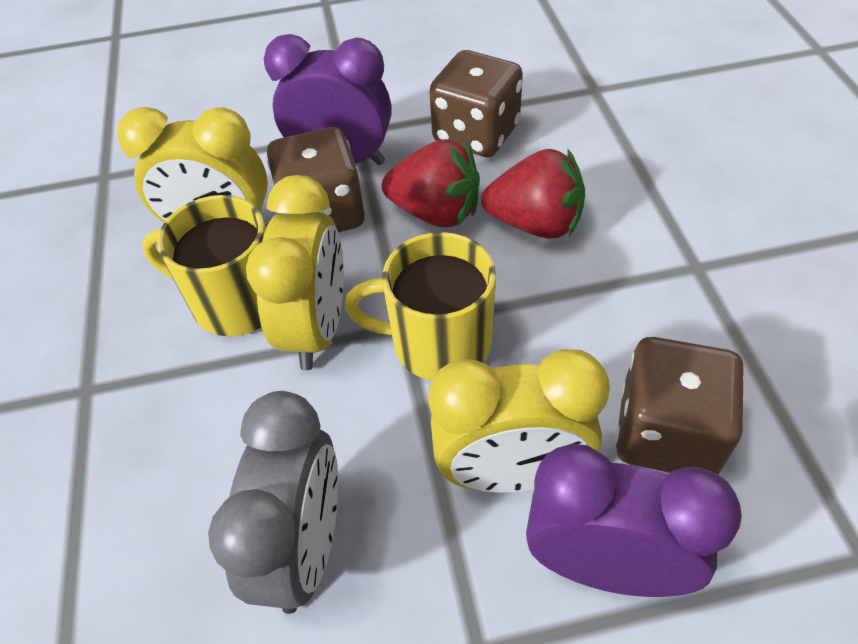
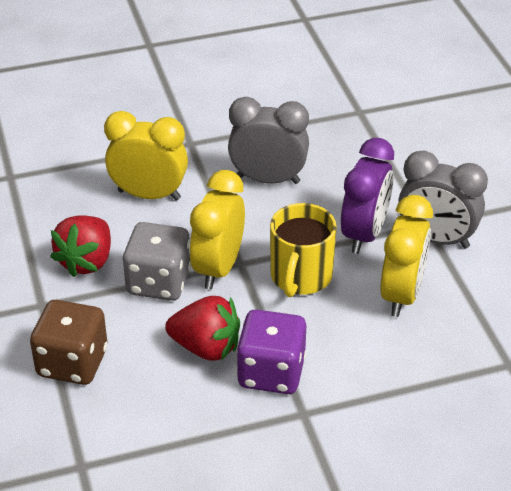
brown dice: [267,127,365,232] [429,50,523,157] [615,337,745,475] = 3 -> [30,300,108,385] = 1
grey clock: [208,391,338,614] = 1 -> [228,97,309,184] [398,151,488,249] = 2
grey dice: none = 0 -> [123,222,191,301] = 1
purple clock: [264,34,391,165] [526,444,742,597] = 2 -> [341,138,394,254] = 1
purple dice: none = 0 -> [236,309,306,394] = 1
yellow mug: [142,195,266,336] [345,232,496,380] = 2 -> [270,203,337,297] = 1

